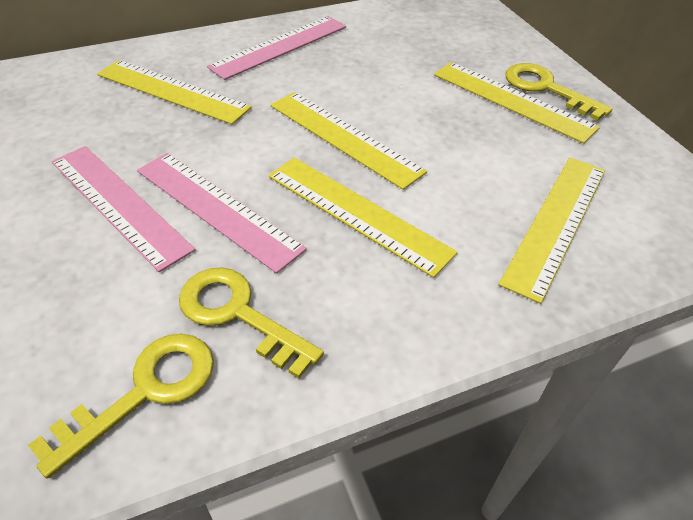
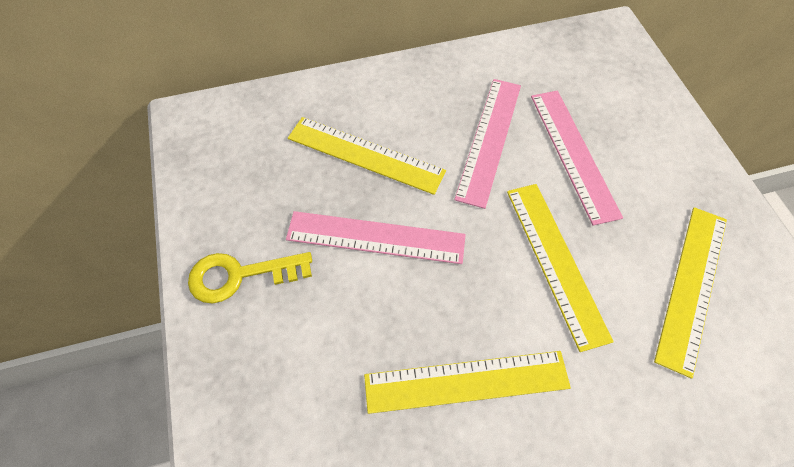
yellow key: [28,333,214,479] [179,267,324,379] [505,63,613,121] = 3 -> [188,252,312,304] = 1
yellow ruler: [97,60,252,124] [268,158,458,278] [271,92,427,190] [434,62,600,144] [499,157,605,304] = 5 -> [288,117,446,195] [364,351,571,414] [507,184,614,352] [654,207,727,378] = 4

